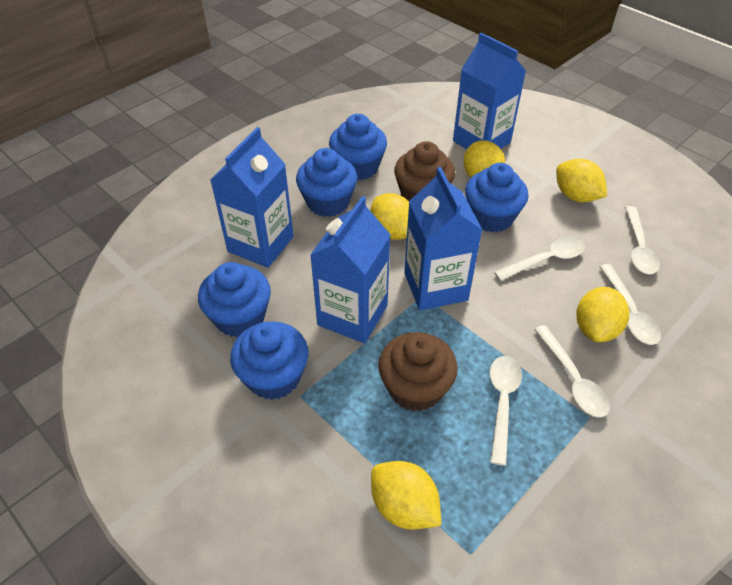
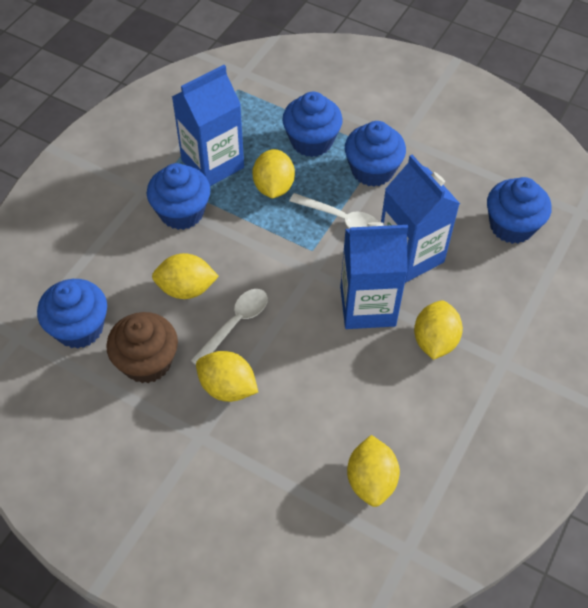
blue carton: [210,127,294,268] [310,196,391,344] [404,167,482,310] [453,33,526,149] = 4 -> [172,65,244,186] [340,222,408,329] [381,155,460,283] = 3
brown cupcake: [378,332,458,412] [394,141,455,201] = 2 -> [106,312,178,383] = 1
white spoon: [490,356,522,466] [494,237,585,281] [534,325,610,418] [600,264,661,345] [625,206,660,274] = 5 -> [190,289,268,365] [289,193,378,229] = 2

